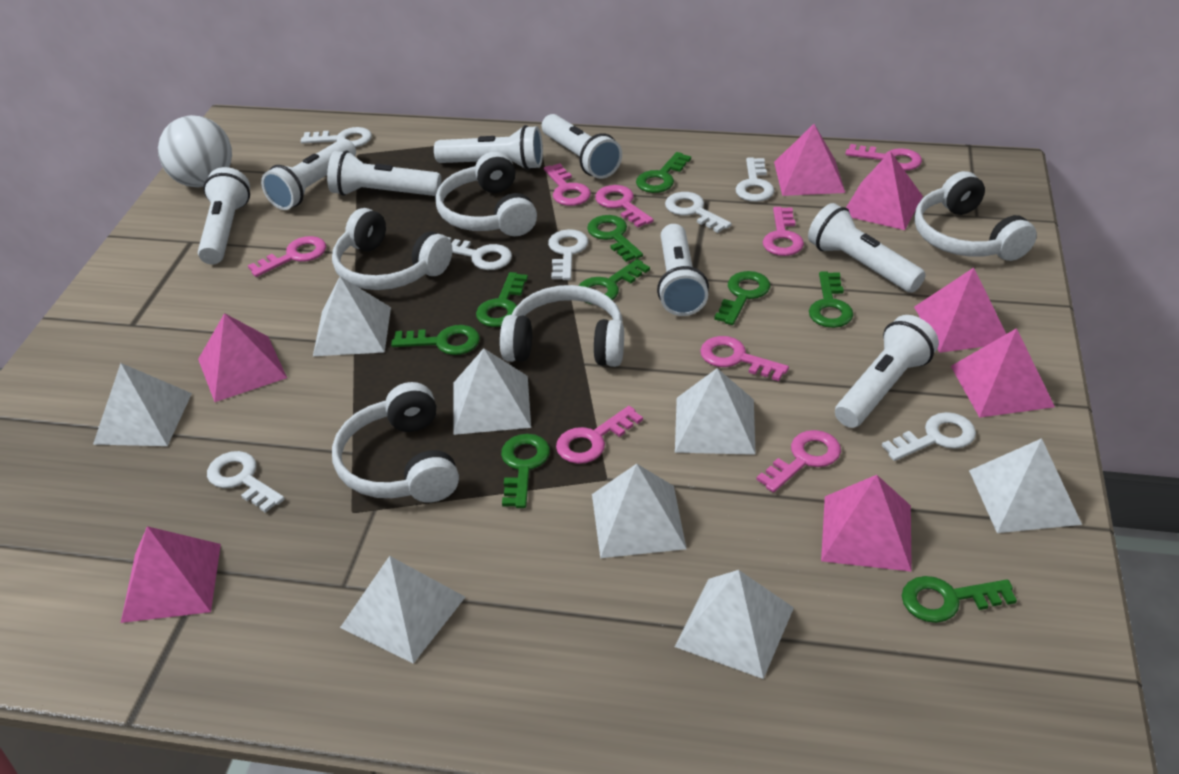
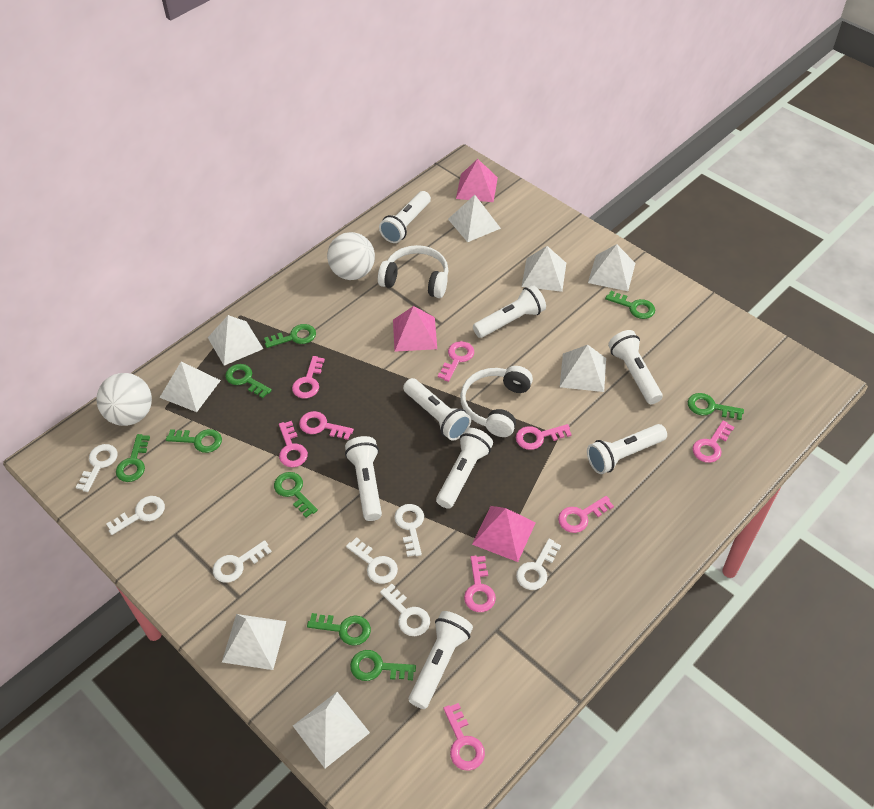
pink key: [248,236,326,277] [544,163,591,206] [556,406,643,464] [595,185,654,227] [700,336,789,381] [756,430,841,493] [763,207,804,256] [845,144,922,171] = 8 -> [279,421,308,467] [292,356,325,398] [299,411,354,440] [438,341,474,382] [443,703,485,771] [464,556,496,612] [516,424,572,450] [558,496,614,533] [692,420,734,463] = 9
pink pyramid: [121,526,221,623] [198,313,287,402] [774,124,845,196] [821,475,912,572] [846,151,923,230] [914,268,1006,353] [951,328,1055,418] = 7 -> [393,306,437,352] [456,159,498,202] [472,506,536,562] = 3
white ball: [158,115,232,187] = 1 -> [96,373,152,426] [327,232,375,280] = 2
white headphones: [332,208,452,290] [332,382,459,503] [436,151,537,236] [500,285,624,367] [914,171,1037,261] = 5 -> [378,245,449,298] [460,366,533,437] = 2

